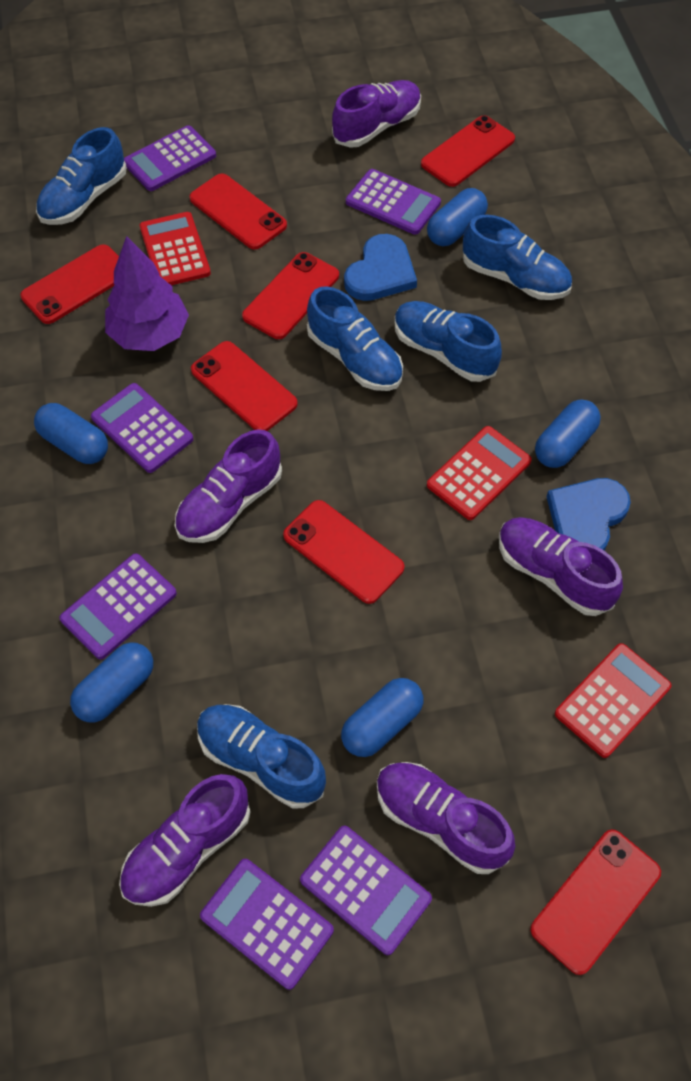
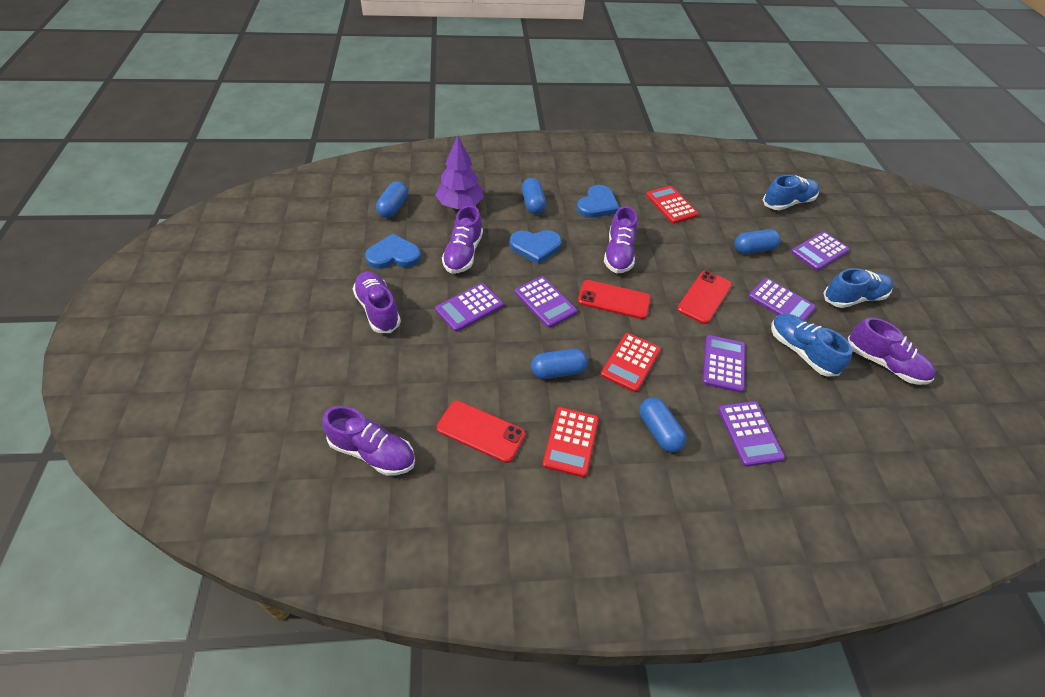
blue heart: [344,234,417,301] [546,478,631,551] = 2 -> [365,234,421,269] [509,230,562,264] [577,185,620,218] = 3
blue shoe: [36,127,127,225] [197,704,326,809] [307,286,403,391] [395,301,502,382] [463,215,572,300] = 5 -> [763,175,819,210] [771,314,852,377] [824,268,893,308] = 3
red phone: [21,244,119,324] [189,173,287,250] [191,341,298,431] [242,252,339,339] [283,500,405,604] [421,115,515,187] [530,829,661,975] = 7 -> [437,401,526,463] [578,280,651,319] [677,271,732,324] = 3

